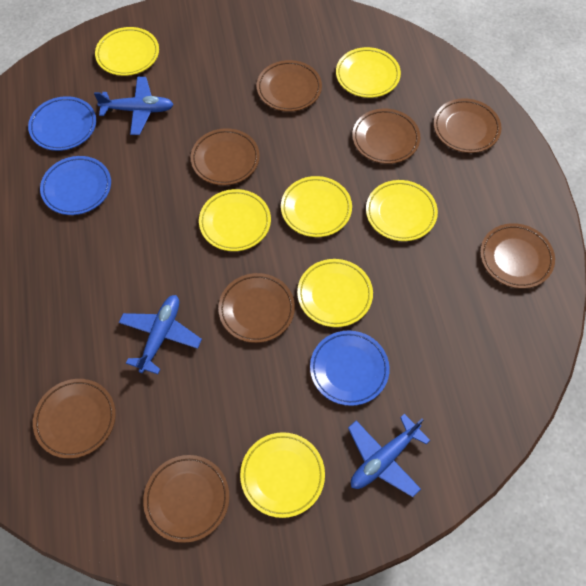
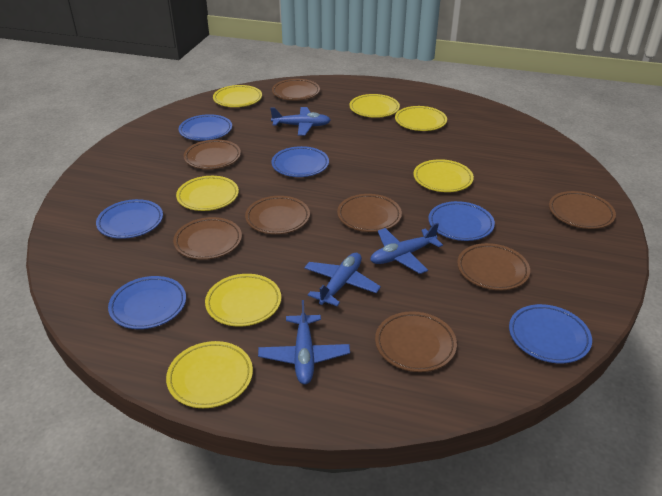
blue plane: [94,77,174,135] [119,295,202,374] [348,414,430,497] = 3 -> [258,300,350,384] [270,107,331,135] [304,253,381,306] [370,223,443,274] = 4
blue plate: [28,96,96,151] [40,156,111,215] [310,331,390,406] = 3 -> [96,199,163,239] [108,276,186,329] [179,114,232,141] [271,146,329,177] [428,201,495,241] [509,304,592,363] = 6

